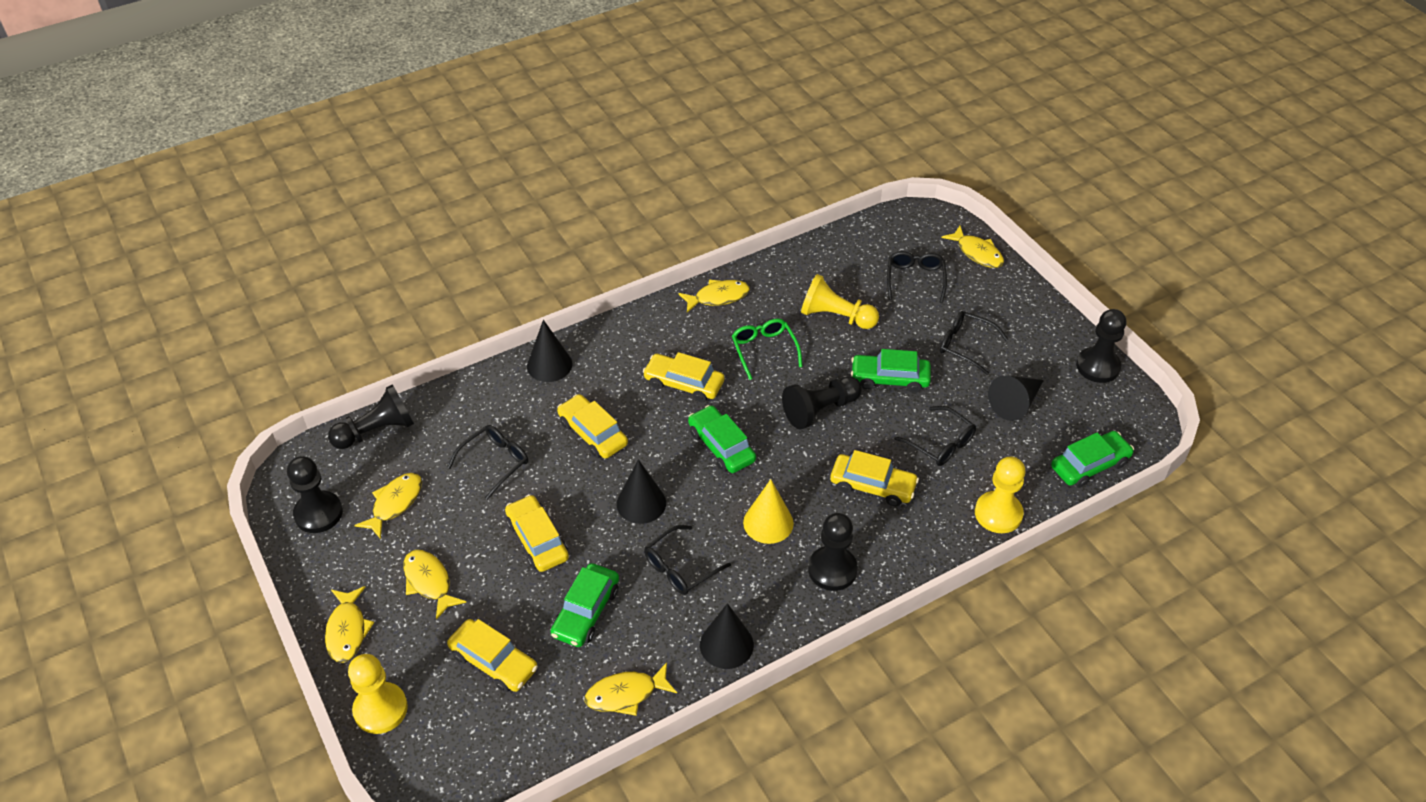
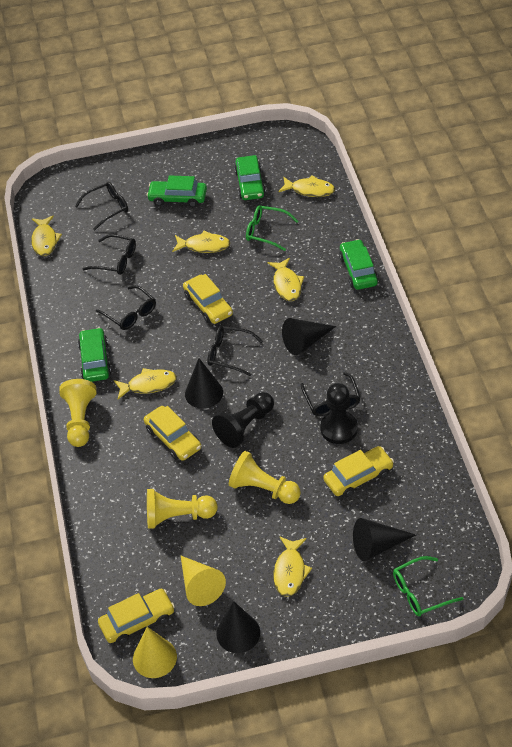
black pawn: [287,456,343,533] [328,384,414,449] [782,376,862,429] [808,513,858,591] [1076,309,1126,383] = 5 -> [212,392,274,448] [320,383,358,444] = 2
green glasses: [732,319,802,380] = 1 -> [246,205,298,251] [393,556,464,616] = 2
yellow car: [447,619,538,692] [505,495,569,572] [557,394,628,459] [643,352,724,402] [830,450,919,507] = 5 -> [98,589,175,644] [144,406,201,461] [183,274,233,324] [323,446,394,497] = 4
yellow cone: [743,479,794,544] = 1 -> [133,627,177,678] [181,556,226,606] = 2

